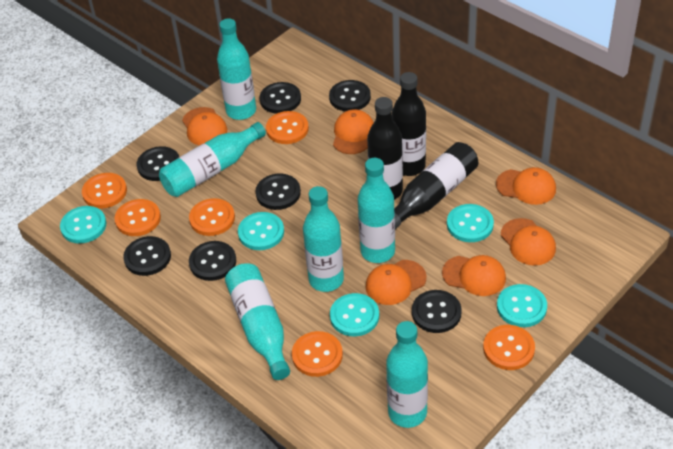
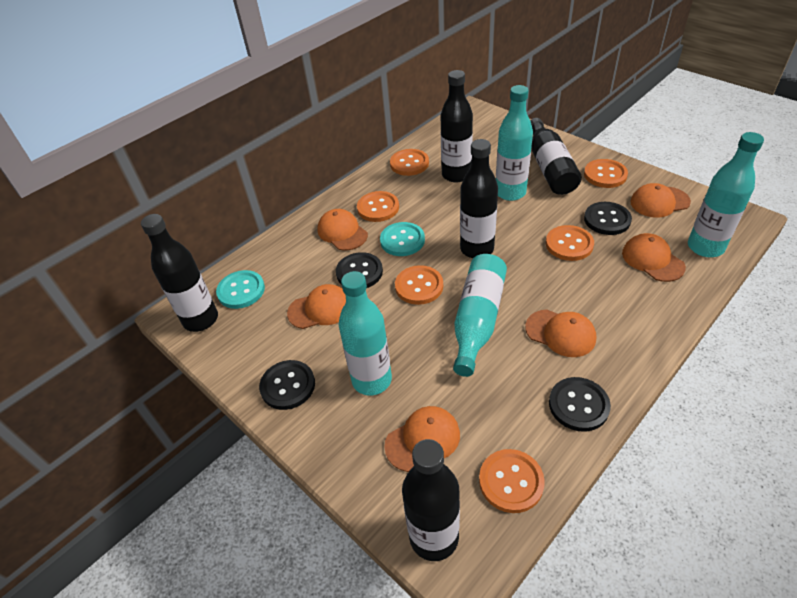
black bottle: [367,97,403,200] [392,72,426,176] [394,142,478,229] = 3 -> [141,214,218,332] [402,439,460,561] [441,70,473,182] [460,139,498,258] [530,118,582,195] = 5
black button: [123,236,171,276] [137,146,179,181] [189,241,236,281] [256,174,301,210] [260,82,301,114] [329,80,371,111] [412,290,462,333] = 7 -> [259,360,315,410] [336,252,383,288] [549,377,611,432] [584,202,632,235] = 4
turquoise bottle: [159,122,266,197] [217,18,256,120] [225,263,290,380] [303,186,344,292] [357,158,395,263] [386,321,428,428] = 6 -> [339,271,392,395] [453,254,507,377] [496,85,533,201] [688,132,764,257] = 4
turquoise button: [60,206,107,244] [238,212,284,250] [330,293,379,337] [447,204,494,242] [497,284,547,327] = 5 -> [216,270,265,309] [380,222,425,256] = 2

